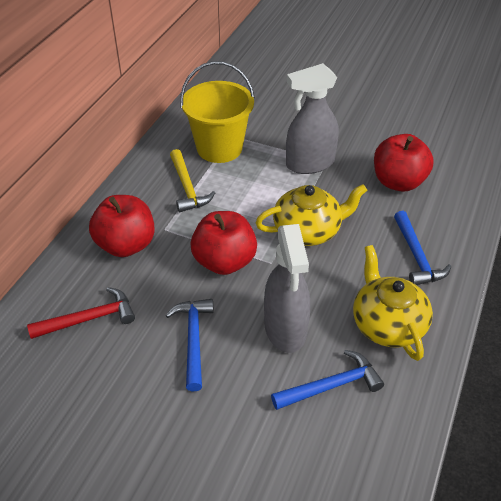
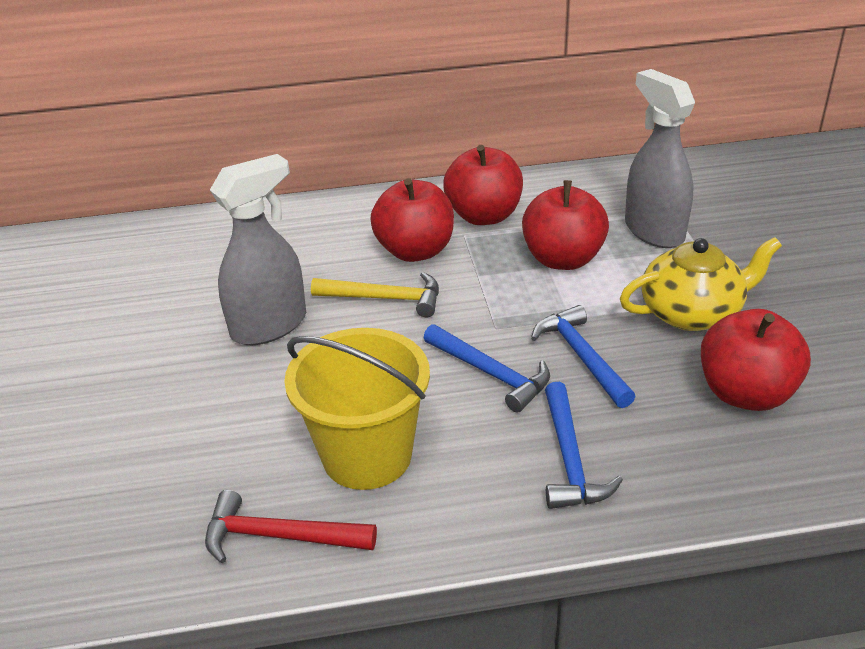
red apple: [89,195,155,257] [191,211,257,275] [374,134,434,192] = 3 -> [370,178,454,262] [443,145,523,225] [522,180,609,270] [701,309,811,411] = 4
yellow teapot: [255,184,367,246] [353,245,433,361] = 2 -> [620,237,782,331] = 1

